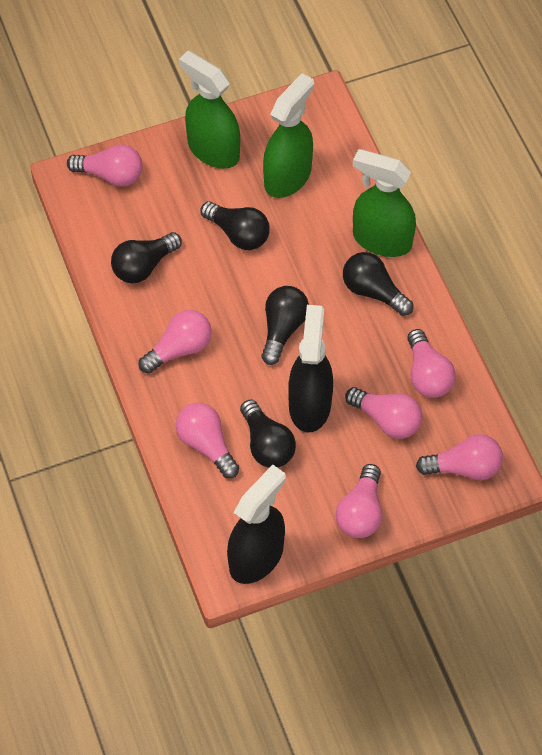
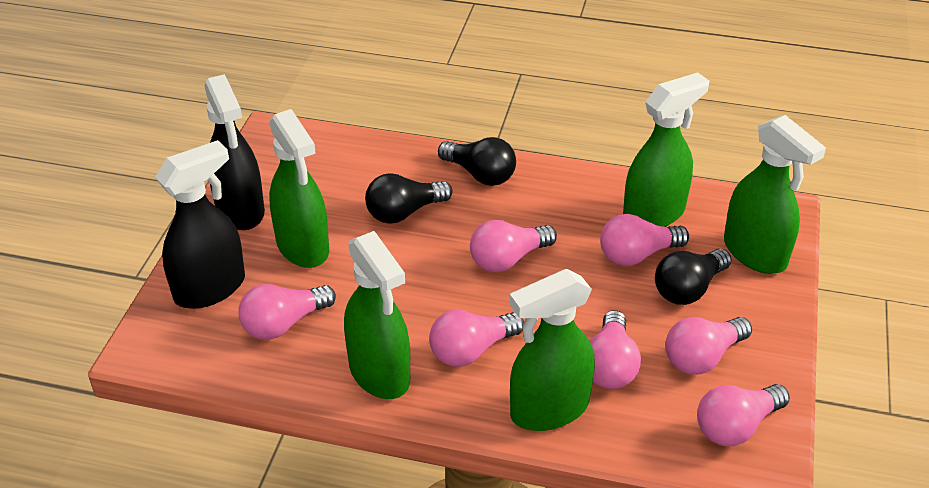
black light bulb: [111,232,182,283] [200,201,270,250] [240,399,296,468] [261,286,309,365] [343,252,413,316] = 5 -> [365,173,453,224] [438,137,516,186] [655,249,732,305] = 3
green spray bottle: [179,51,240,169] [263,73,314,198] [353,149,416,257] = 3 -> [269,109,329,268] [344,231,410,399] [509,269,595,431] [623,72,709,227] [724,115,826,274] = 5

